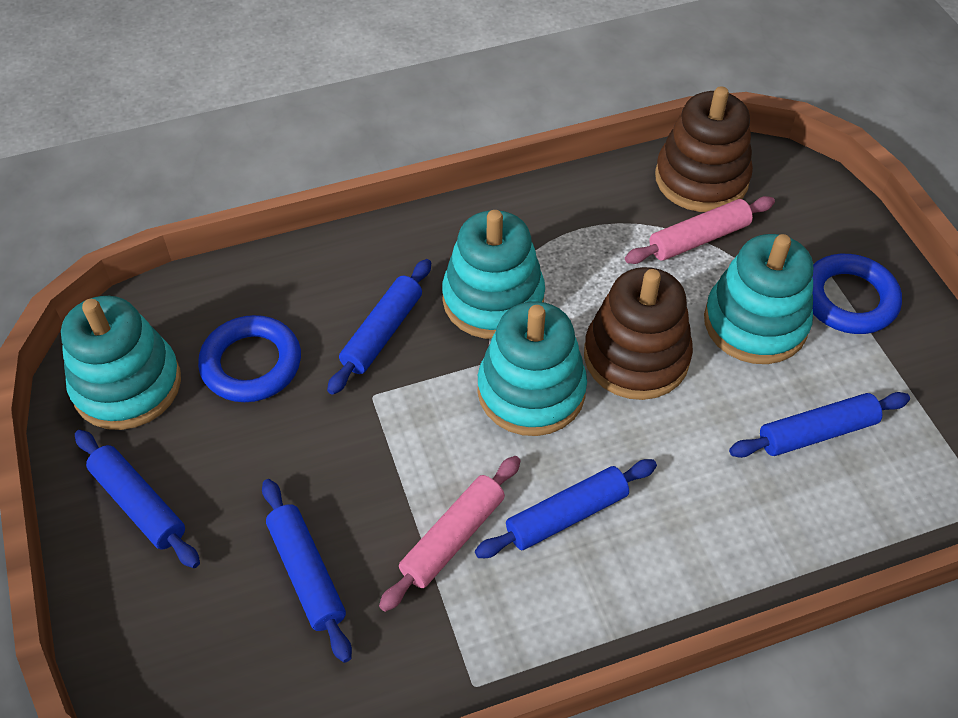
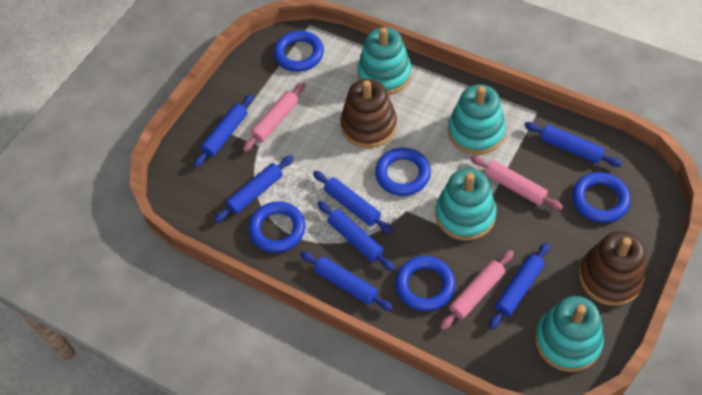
blue ring: [198,315,301,402] [812,254,902,334] = 2 -> [248,201,305,253] [274,31,324,72] [375,147,431,196] [395,256,455,311] [572,172,631,223] = 5
blue rolling pin: [75,430,200,568] [262,479,352,663] [327,259,431,395] [475,459,657,558] [729,392,910,458] = 5 -> [194,94,254,168] [214,155,294,223] [300,251,393,311] [313,171,393,234] [317,201,395,271] [489,242,550,330] [524,122,622,167] = 7
pink rolling pin: [379,456,521,612] [625,196,775,264] = 2 -> [243,82,305,152] [440,250,514,330] [470,156,563,210] = 3

